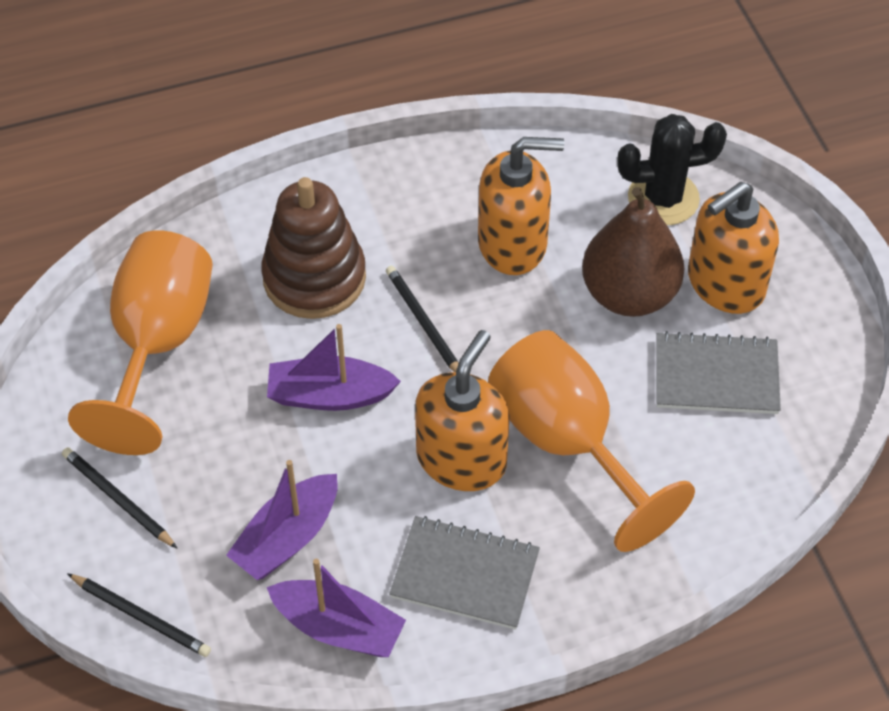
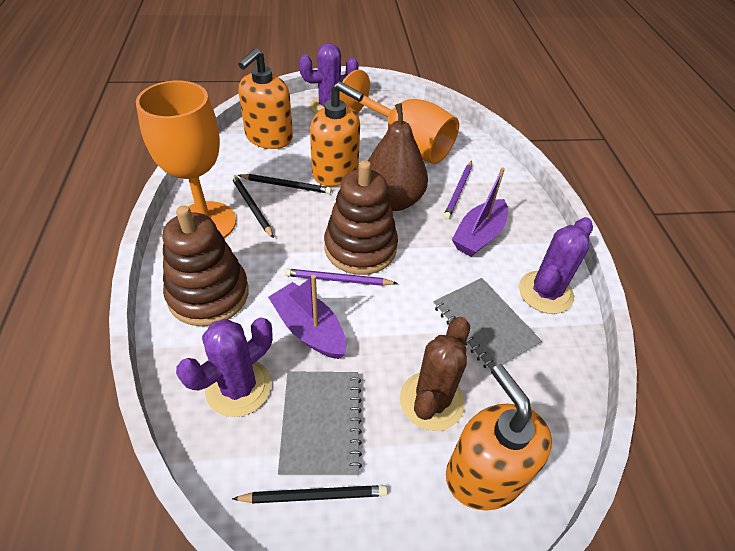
black cactus: [617,114,727,225] = 1 -> none = 0
brown cactus: none = 0 -> [400,317,470,431] = 1
brown stacking toy: [261,177,366,319] = 1 -> [163,205,249,326] [324,160,398,275] = 2
purple boat: [226,460,338,580] [267,324,401,411] [267,559,406,657] = 3 -> [268,275,346,359] [452,167,508,257] = 2
purple cactus: none = 0 -> [176,317,273,417] [299,43,359,114] [519,217,593,314] = 3
purple pencil: none = 0 -> [284,269,398,286] [444,161,472,219] = 2

